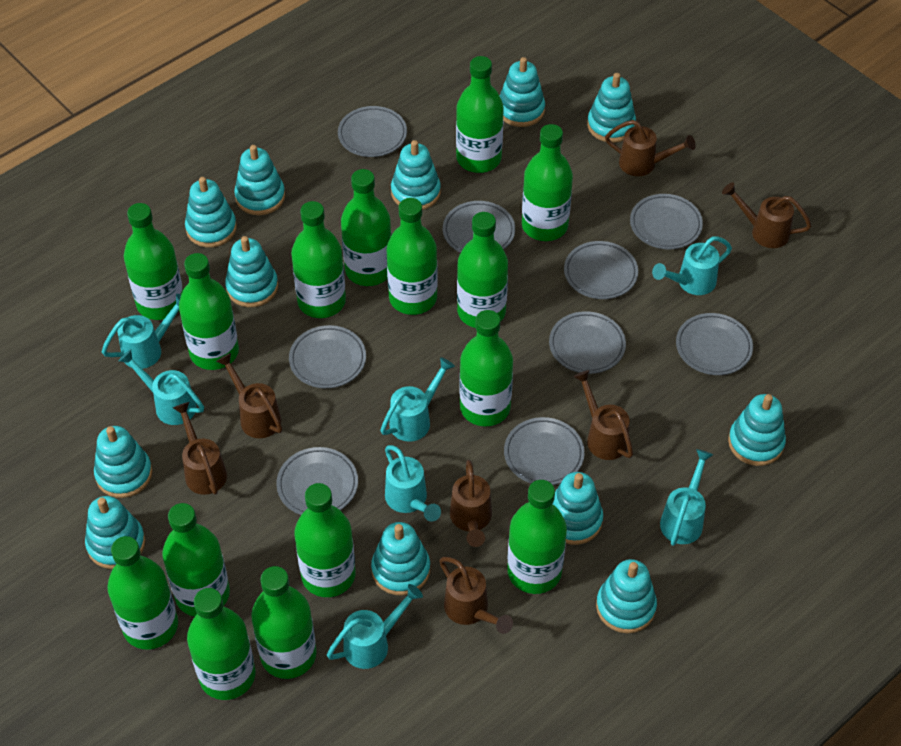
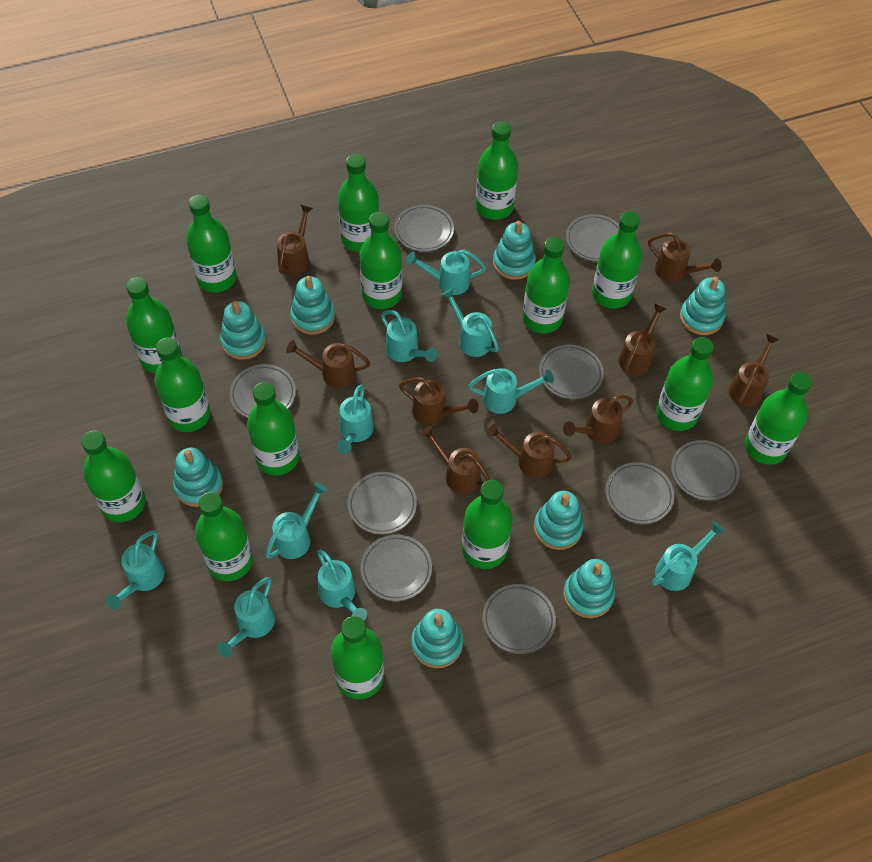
brown watering can: [173,402,227,495] [216,353,282,438] [439,557,513,634] [450,460,492,547] [573,370,633,460] [605,120,696,176] [722,182,812,248] = 7 -> [277,205,313,275] [286,340,371,388] [399,377,478,425] [420,426,491,494] [487,424,572,478] [563,394,633,443] [618,303,666,375] [648,233,722,282] [729,334,780,407] = 9
turquoise stacking toy: [85,496,145,569] [94,426,152,498] [185,177,237,248] [225,236,278,307] [234,145,285,215] [371,522,430,596] [391,140,441,210] [500,57,545,127] [553,472,603,545] [587,73,636,143] [596,559,657,633] [728,394,786,466] = 12 -> [173,448,223,507] [220,301,266,360] [290,276,335,335] [411,609,463,668] [493,221,536,280] [534,491,584,550] [563,559,615,618] [680,277,725,335] = 8
turquoise watering can: [102,294,181,369] [119,349,204,425] [327,584,423,669] [380,357,455,442] [385,445,441,522] [652,236,732,295] [660,449,713,546] = 7 -> [106,531,165,610] [217,577,275,657] [265,483,328,559] [317,549,367,621] [337,385,374,454] [381,310,438,362] [406,250,486,295] [441,288,499,357] [468,368,554,414] [652,521,725,591] = 10

